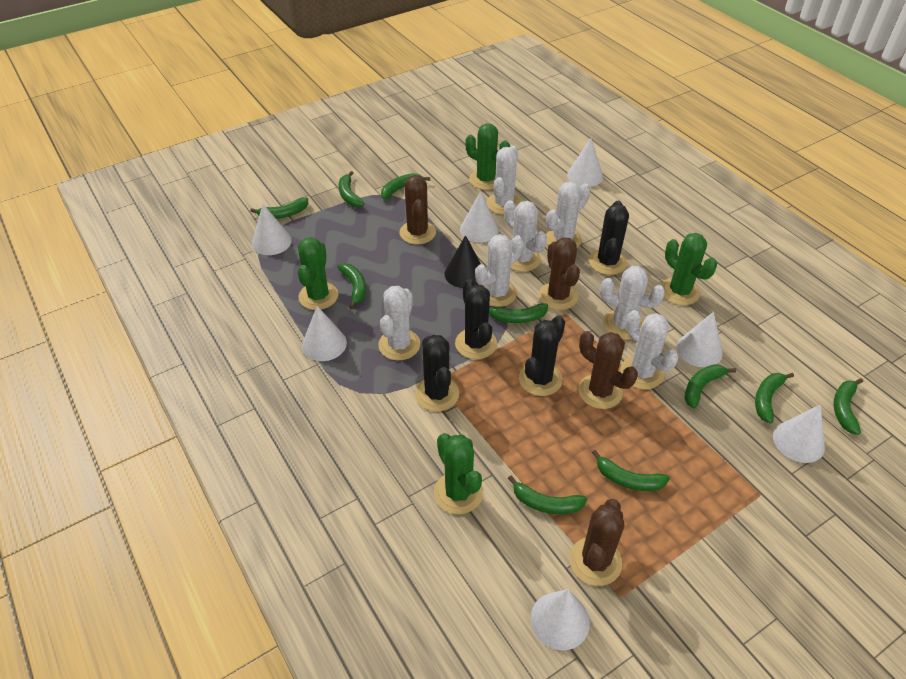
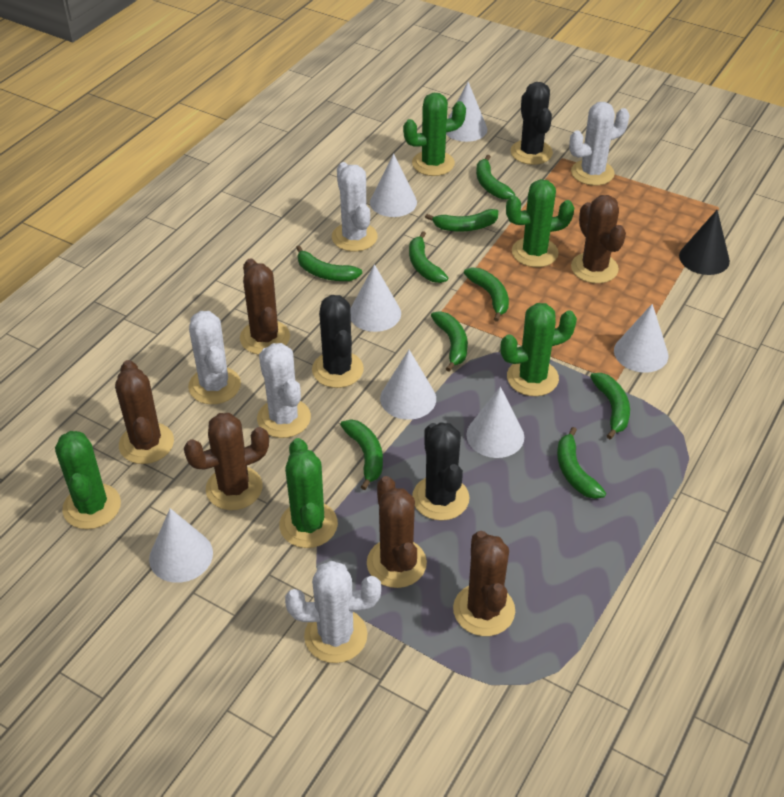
black cactus: [415,335,459,412] [455,279,497,359] [519,315,565,396] [589,201,629,275] = 4 -> [312,295,364,388] [412,422,469,521] [510,82,553,165] = 3
brown cactus: [400,175,436,244] [539,237,580,310] [569,499,624,586] [578,331,638,409] = 4 -> [115,360,174,464] [184,413,269,510] [240,258,290,355] [367,476,427,588] [453,531,515,636] [571,195,626,283] = 6
green banana: [250,198,308,219] [337,263,366,309] [339,171,365,207] [381,173,430,200] [489,303,548,323] [508,475,587,514] [592,450,670,491] [684,365,736,409] [755,373,794,424] [833,378,863,435] = 10 -> [296,245,362,281] [340,419,383,490] [409,231,448,283] [425,209,498,231] [431,311,468,372] [464,268,509,322] [476,155,515,200] [557,427,606,499] [590,373,630,439] = 9
green cactus: [298,237,338,310] [434,433,483,514] [466,123,510,190] [661,233,717,305] = 4 -> [55,431,121,529] [279,438,338,548] [403,93,466,176] [500,303,577,396] [506,179,574,267] = 5
white cactus: [378,286,420,360] [475,234,524,307] [486,146,521,215] [504,200,547,272] [546,181,590,248] [600,266,665,340] [620,310,679,389] = 7 -> [188,311,241,404] [257,343,311,438] [285,561,381,663] [332,162,378,252] [569,102,629,186] = 5

